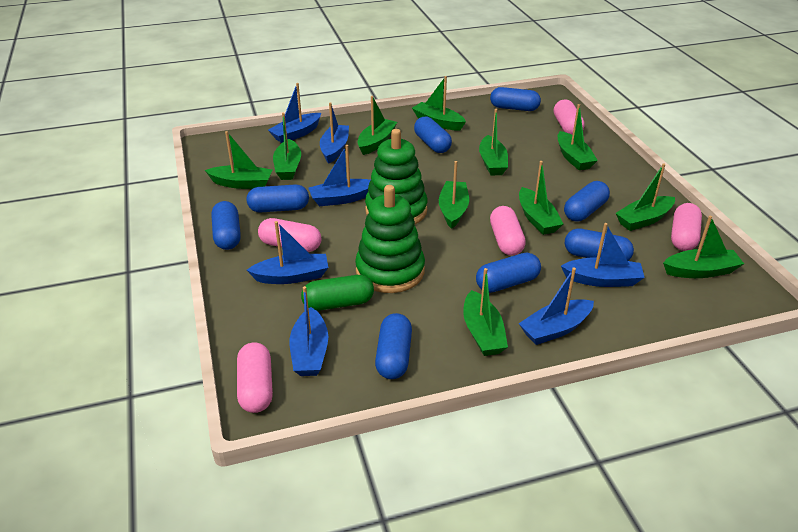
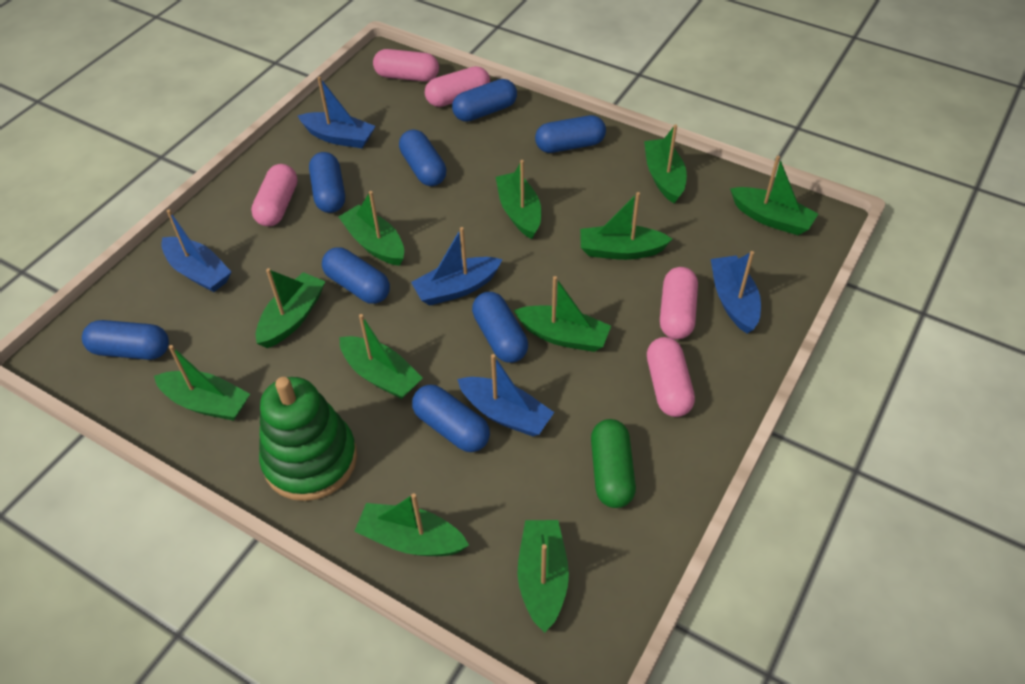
blue boat: [247,221,328,284] [268,83,321,143] [290,286,328,376] [309,145,371,206] [320,102,349,164] [519,268,594,345] [561,223,645,287] = 7 -> [161,209,232,292] [298,77,376,148] [411,227,502,306] [457,354,554,436] [711,251,761,334] = 5
green stacking toy: [355,185,425,293] [365,129,428,224] = 2 -> [259,377,357,501] = 1

